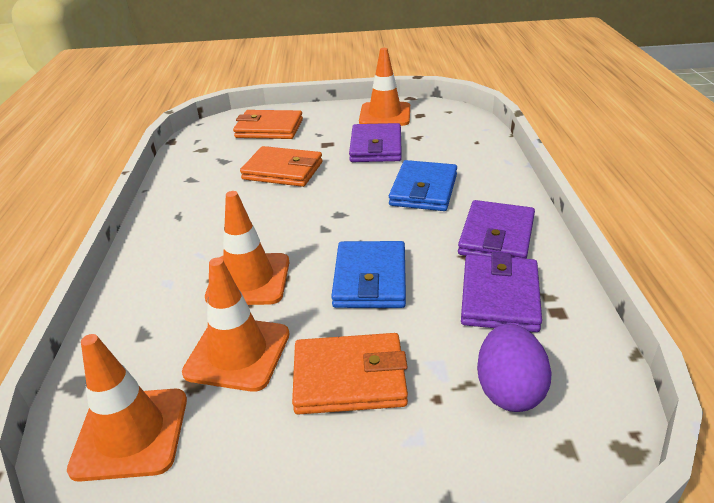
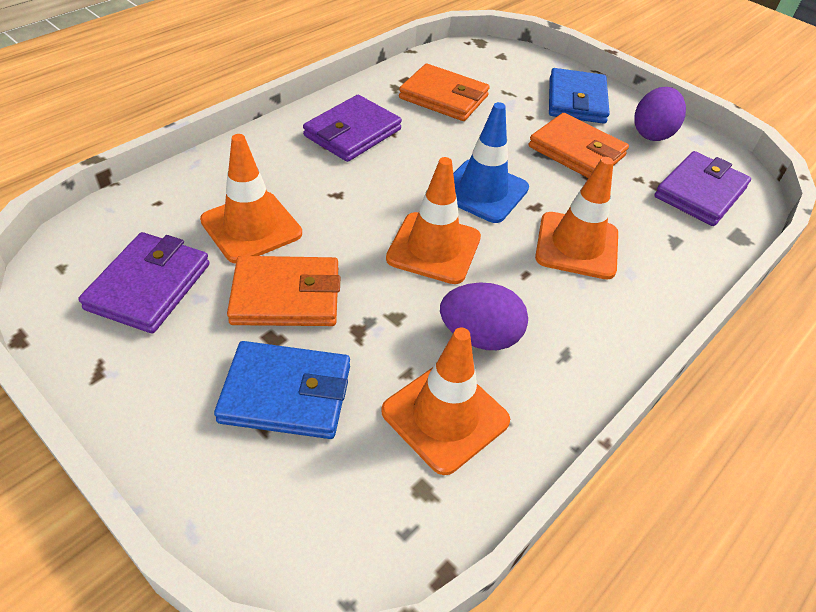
blue traffic cone: none = 0 -> [453,102,529,223] = 1
purple egg: [477,323,552,412] = 1 -> [440,282,528,350] [634,87,686,141] = 2

